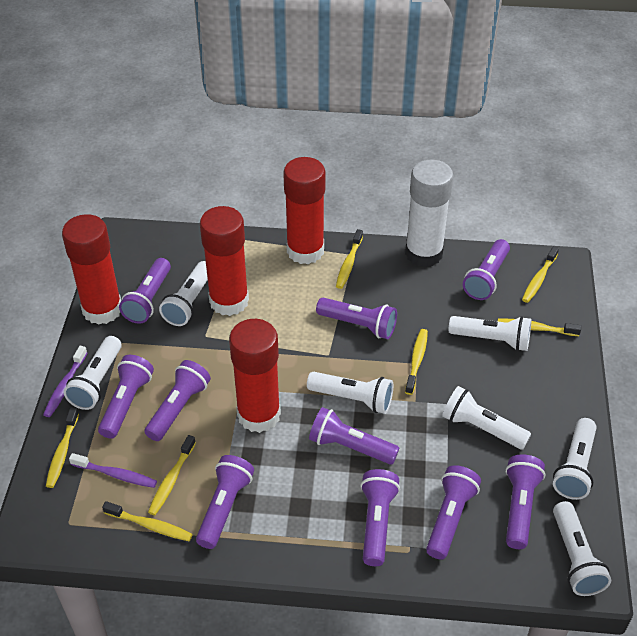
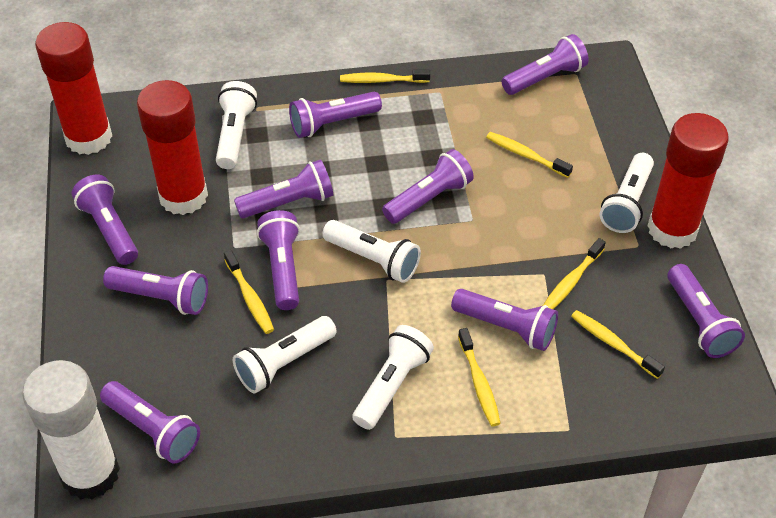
purple toothbrush: [43,346,87,417] [69,453,157,488] = 2 -> none = 0
red glue stick: [62,214,121,325] [200,206,249,316] [229,319,281,433] [283,157,325,264] = 4 -> [35,22,112,155] [137,80,208,215] [647,113,729,249] = 3
white flashlight: [64,336,122,410] [159,261,208,326] [307,372,393,414] [442,386,531,449] [449,316,532,351] [553,418,597,500] [553,501,611,596] = 7 -> [216,81,257,169] [233,316,337,393] [322,220,421,283] [352,325,434,430] [599,153,654,233] = 5
yellow toothbrush: [46,407,79,488] [102,501,193,541] [148,435,196,515] [336,229,363,289] [405,329,428,395] [498,319,581,336] [522,246,559,303] = 7 -> [224,250,274,334] [340,69,430,83] [458,328,501,426] [486,132,573,178] [543,238,606,309] [571,310,665,379] = 6

